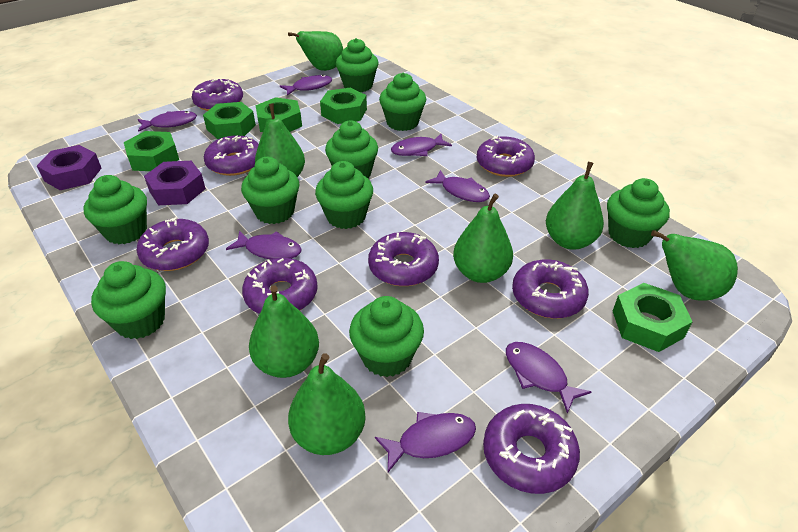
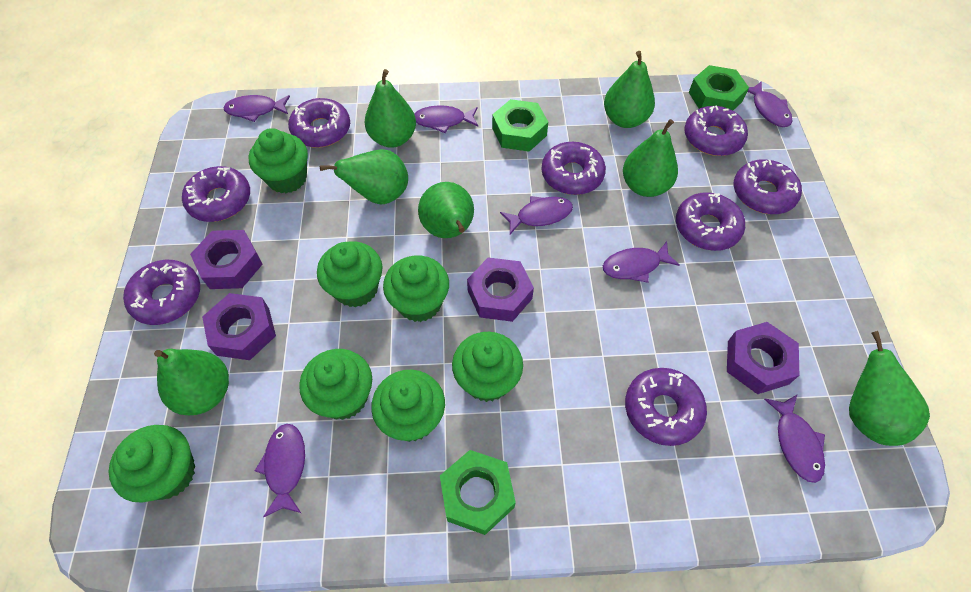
green cupcake: [84,175,147,244] [91,261,166,339] [241,157,299,224] [315,161,373,229] [325,120,378,179] [336,38,378,92] [349,296,424,377] [379,73,426,131] [607,178,670,248] = 9 -> [108,425,195,503] [249,128,308,193] [299,349,372,420] [317,241,383,307] [371,370,445,442] [383,256,449,322] [452,332,523,402] = 7
green nut: [124,131,179,171] [203,102,256,139] [256,97,302,132] [320,88,367,124] [613,283,692,352] = 5 -> [440,450,516,535] [492,99,548,152] [689,65,749,111] = 3
purple nut: [37,145,102,190] [144,161,206,205] = 2 -> [190,230,263,289] [202,293,276,360] [467,258,534,322] [727,322,799,394] = 4

